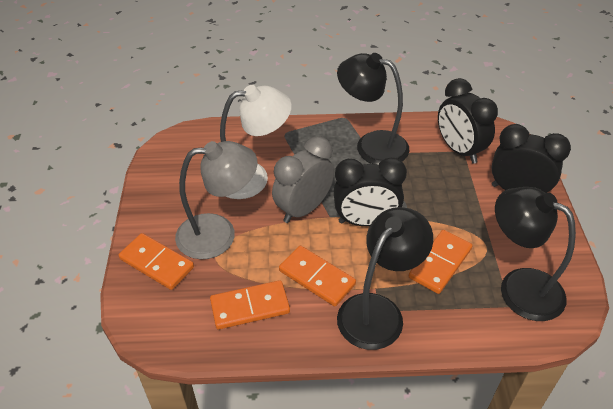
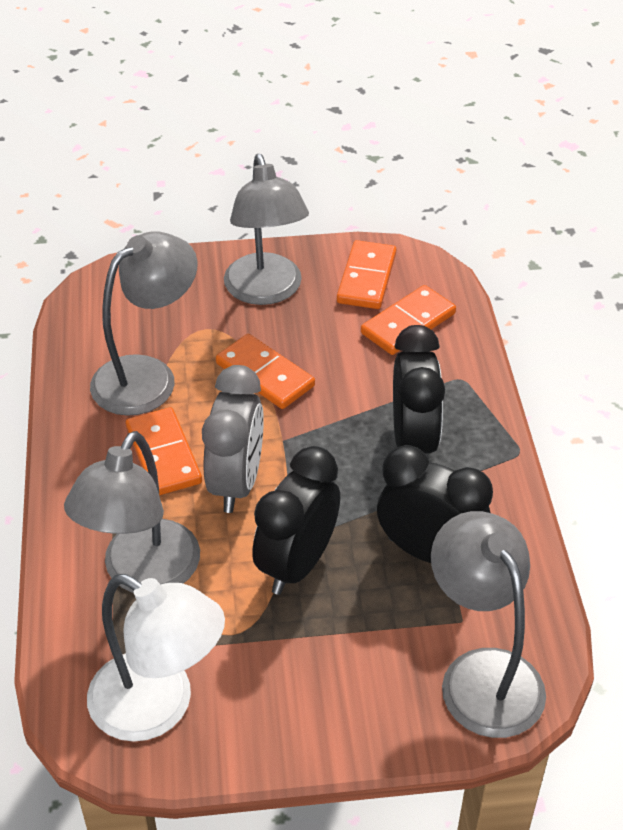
black lamp: [337,53,409,165] [337,207,433,350] [495,187,576,321] = 3 -> none = 0
grey lamp: [175,141,258,259] = 1 -> [64,431,200,593] [90,231,197,416] [224,154,309,305] [431,511,546,738] = 4

